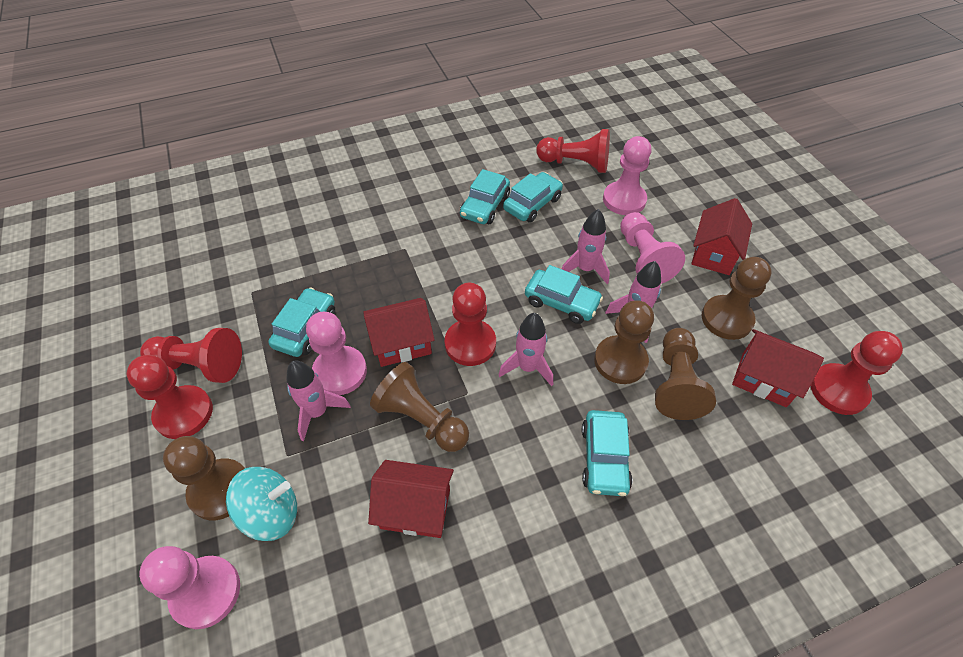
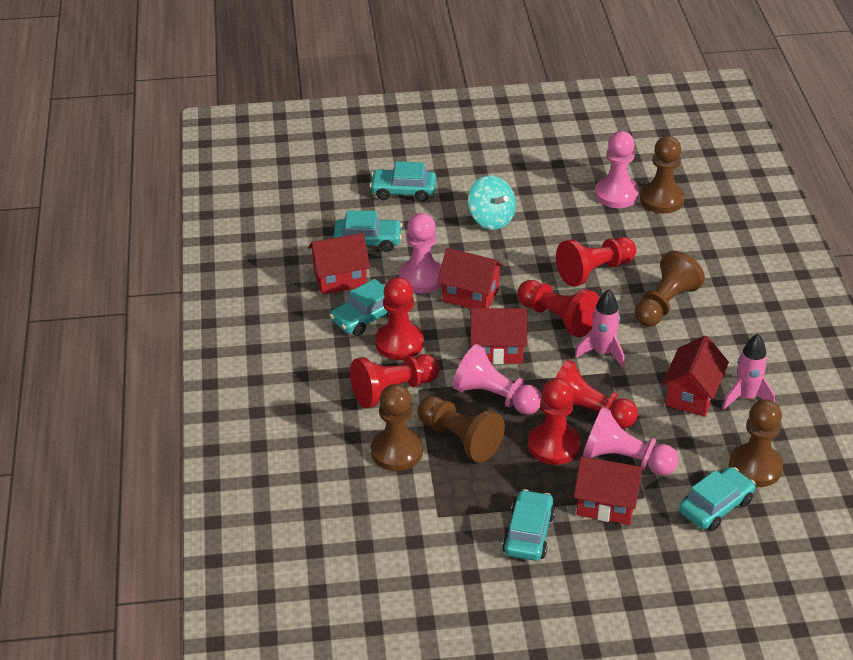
pink rocket: [286,360,351,441] [499,313,553,386] [562,209,610,284] [605,261,661,343] = 4 -> [575,289,625,368] [722,334,775,409] = 2
red house: [363,298,435,367] [368,460,454,538] [691,198,752,275] [732,329,824,407] = 4 -> [308,233,370,295] [437,248,504,309] [470,308,527,365] [574,456,644,525] [662,335,729,417] = 5
red pawn: [126,355,213,439] [140,328,242,383] [445,283,496,366] [536,129,610,173] [811,331,903,415] = 5 -> [350,354,439,408] [375,277,424,360] [517,280,599,338] [528,378,580,465] [556,237,636,287] [556,360,638,429] = 6

